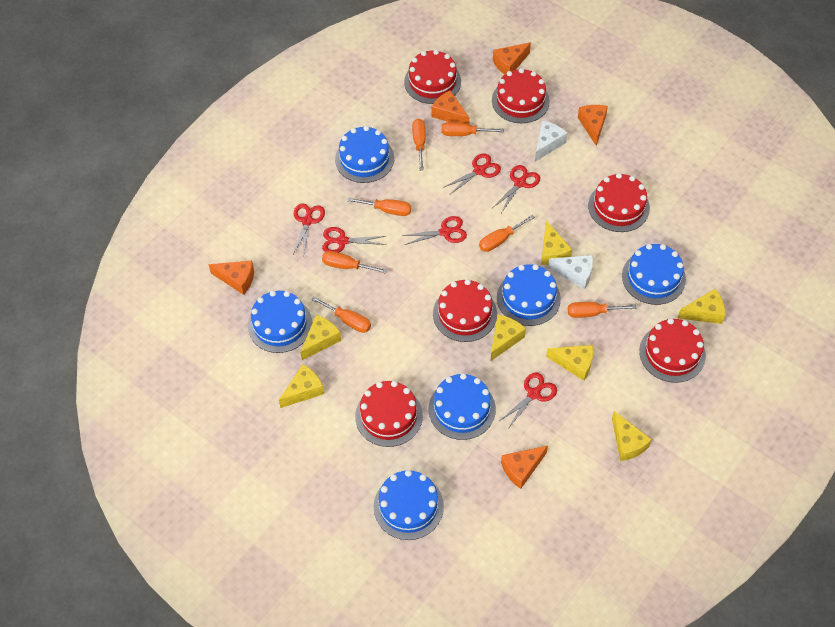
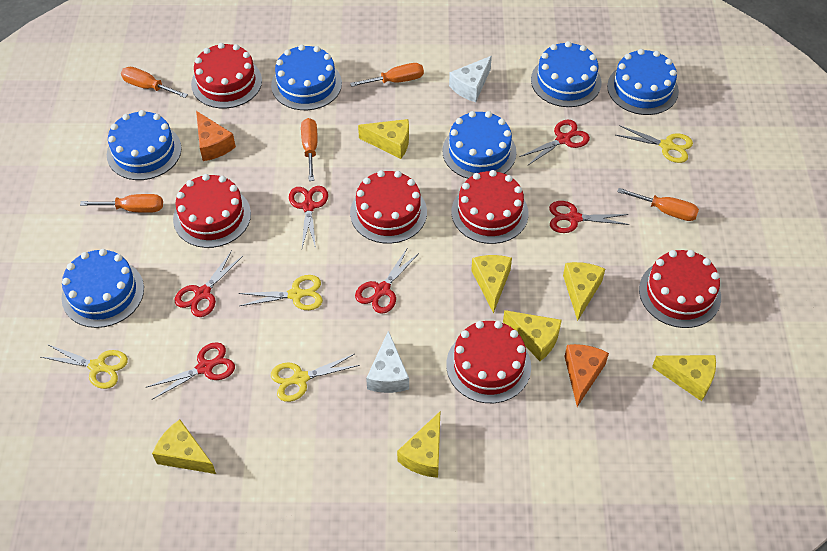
orange cheese: [208,261,254,295] [431,90,469,124] [493,42,531,75] [501,446,548,489] [578,105,608,146] = 5 -> [196,111,236,161] [564,344,609,407] = 2
orange screwdriver: [311,296,371,333] [322,251,387,274] [347,197,411,216] [412,119,426,171] [442,122,504,136] [479,215,535,252] [568,302,637,318] = 7 -> [80,194,163,213] [121,67,188,98] [301,118,318,181] [350,63,424,87] [617,188,699,221] = 5
yellow scissors: none = 0 -> [41,344,128,389] [238,275,323,310] [271,354,360,402] [616,125,693,163] = 4

